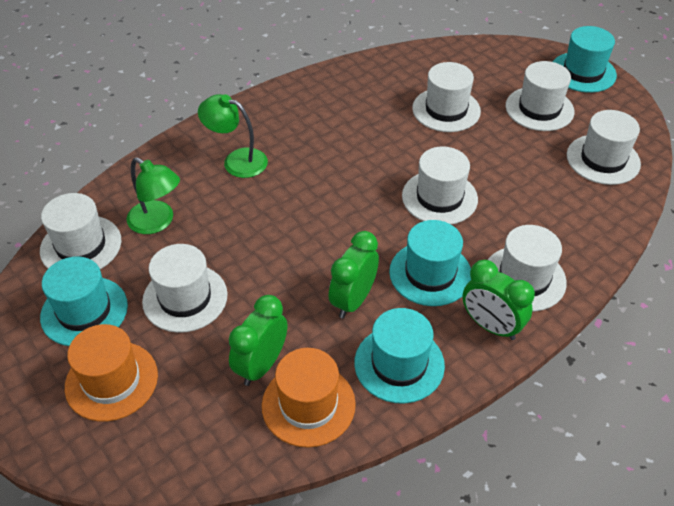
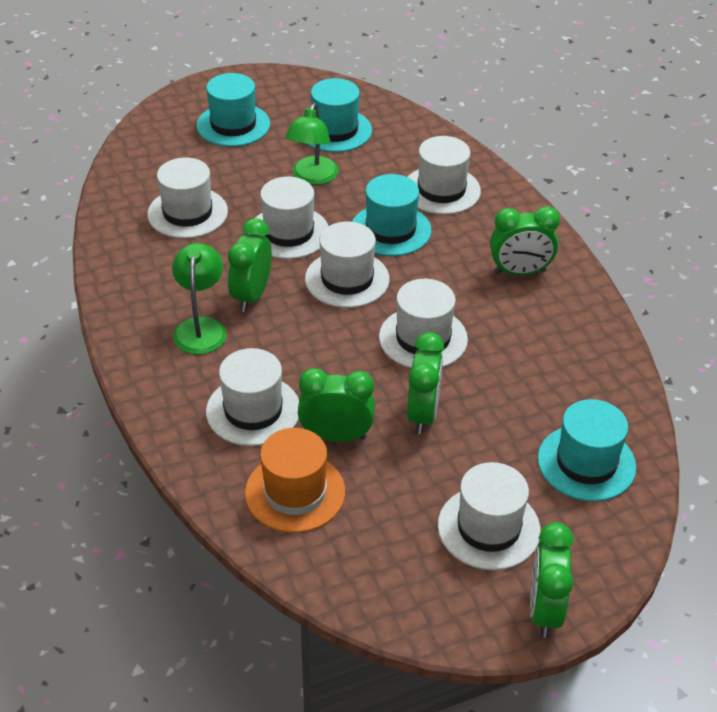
green clock: [229,295,287,386] [329,231,379,318] [462,260,535,340] = 3 -> [228,218,272,312] [298,368,375,442] [407,332,444,434] [490,206,560,275] [530,522,574,638] = 5
orange hat: [65,324,158,422] [262,348,356,448] = 2 -> [245,428,345,533] = 1

